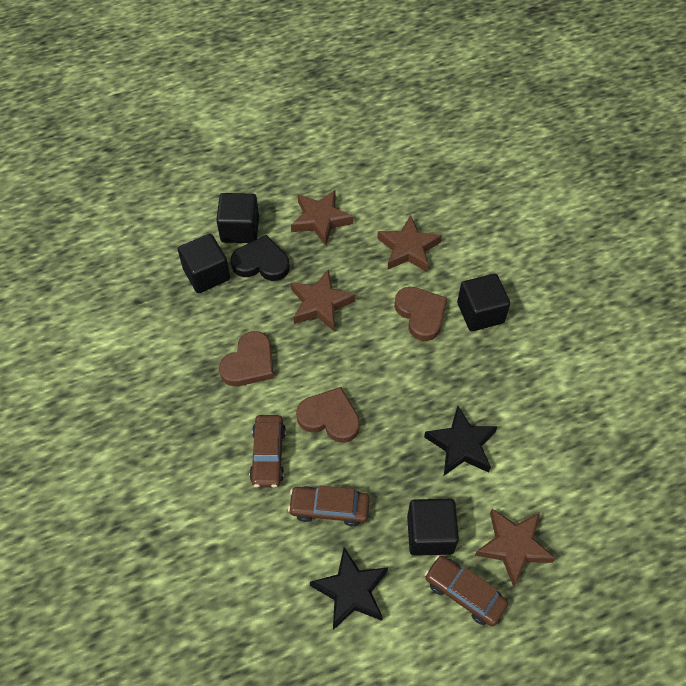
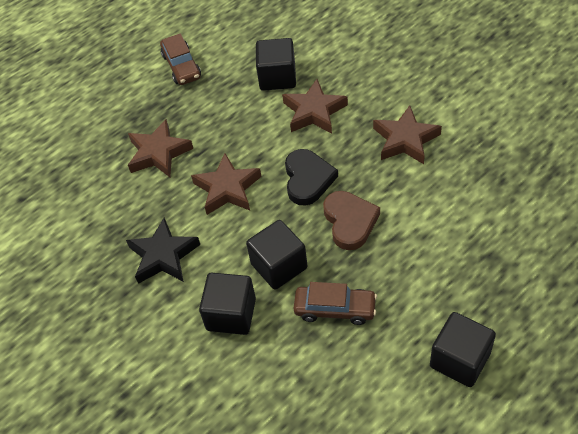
black star: [310,548,388,630] [424,406,498,476] = 2 -> [126,218,200,284] = 1
brown car: [249,415,286,488] [288,486,370,526] [425,555,508,626] = 3 -> [160,33,201,85] [293,282,377,325] = 2
brown heart: [219,331,274,386] [296,387,360,443] [394,287,447,341] = 3 -> [323,191,380,250] = 1

